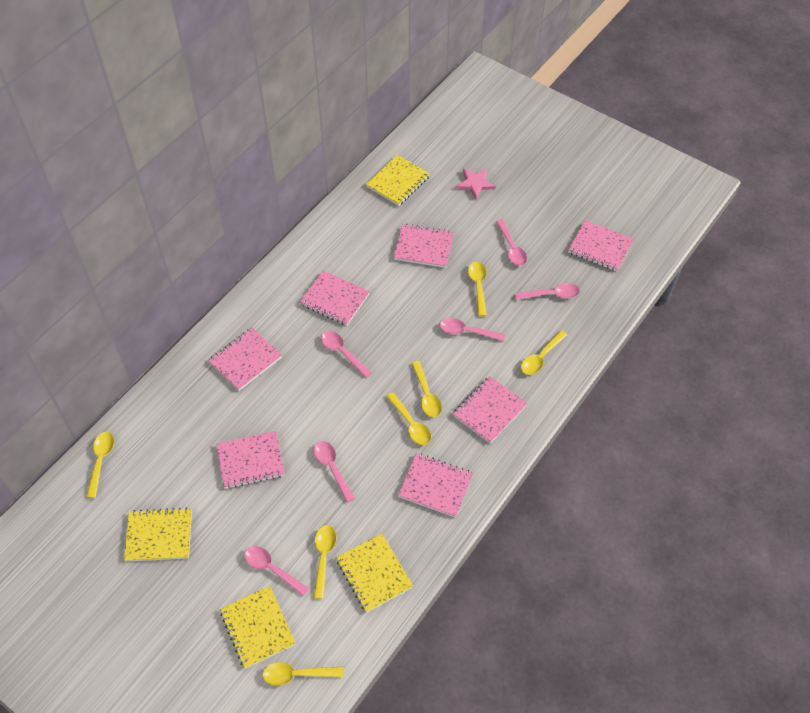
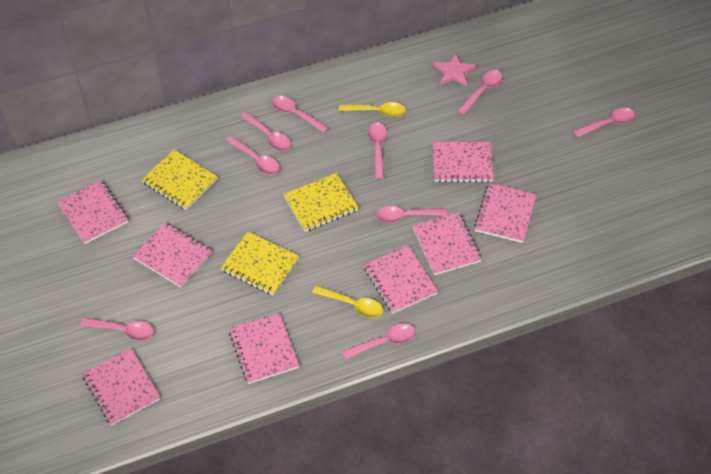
pink notebook: [208,328,282,391] [216,431,285,489] [300,270,370,326] [393,224,454,268] [398,453,473,518] [453,376,528,444] [568,220,634,271] = 7 -> [57,180,129,244] [82,348,161,425] [132,222,212,287] [229,313,299,384] [363,245,438,313] [412,212,482,275] [433,142,494,183] [474,183,537,243] = 8
pink spoon: [244,546,309,596] [314,441,355,503] [321,331,372,378] [440,318,505,341] [496,219,527,266] [515,283,580,300] = 6 -> [80,318,154,340] [226,136,280,174] [241,112,291,151] [272,96,329,133] [342,323,415,360] [368,122,387,179] [376,206,447,223] [458,70,503,114] [573,108,635,137] = 9
yellow notebook: [124,508,192,561] [220,586,296,669] [336,533,413,613] [366,155,430,206] = 4 -> [141,150,218,210] [220,232,300,295] [283,173,359,232] = 3
yellow spoon: [87,432,114,498] [262,662,344,686] [314,525,336,599] [386,392,431,445] [411,361,442,417] [468,262,487,316] [521,330,567,375] = 7 -> [312,285,383,318] [339,102,406,117] = 2

